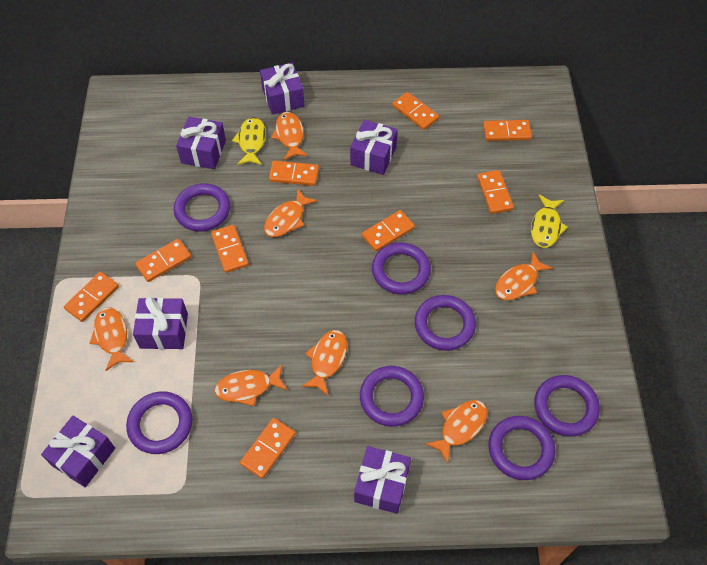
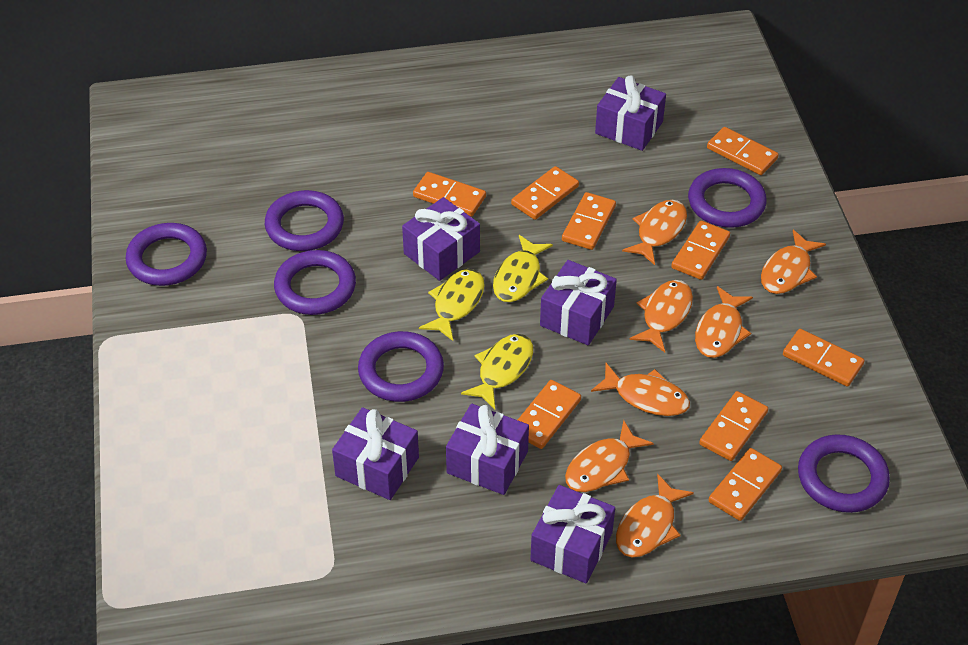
purple ring: [126,391,192,454] [174,183,230,232] [360,366,424,427] [372,242,431,295] [415,295,476,351] [488,416,555,480] [534,375,600,437] = 7 -> [125,223,207,286] [265,190,344,251] [274,250,356,315] [358,331,444,402] [688,168,767,228] [798,434,890,513] = 6
yellow fish: [232,117,266,165] [531,195,568,248] = 2 -> [419,269,485,341] [461,334,533,409] [493,235,553,302] = 3

